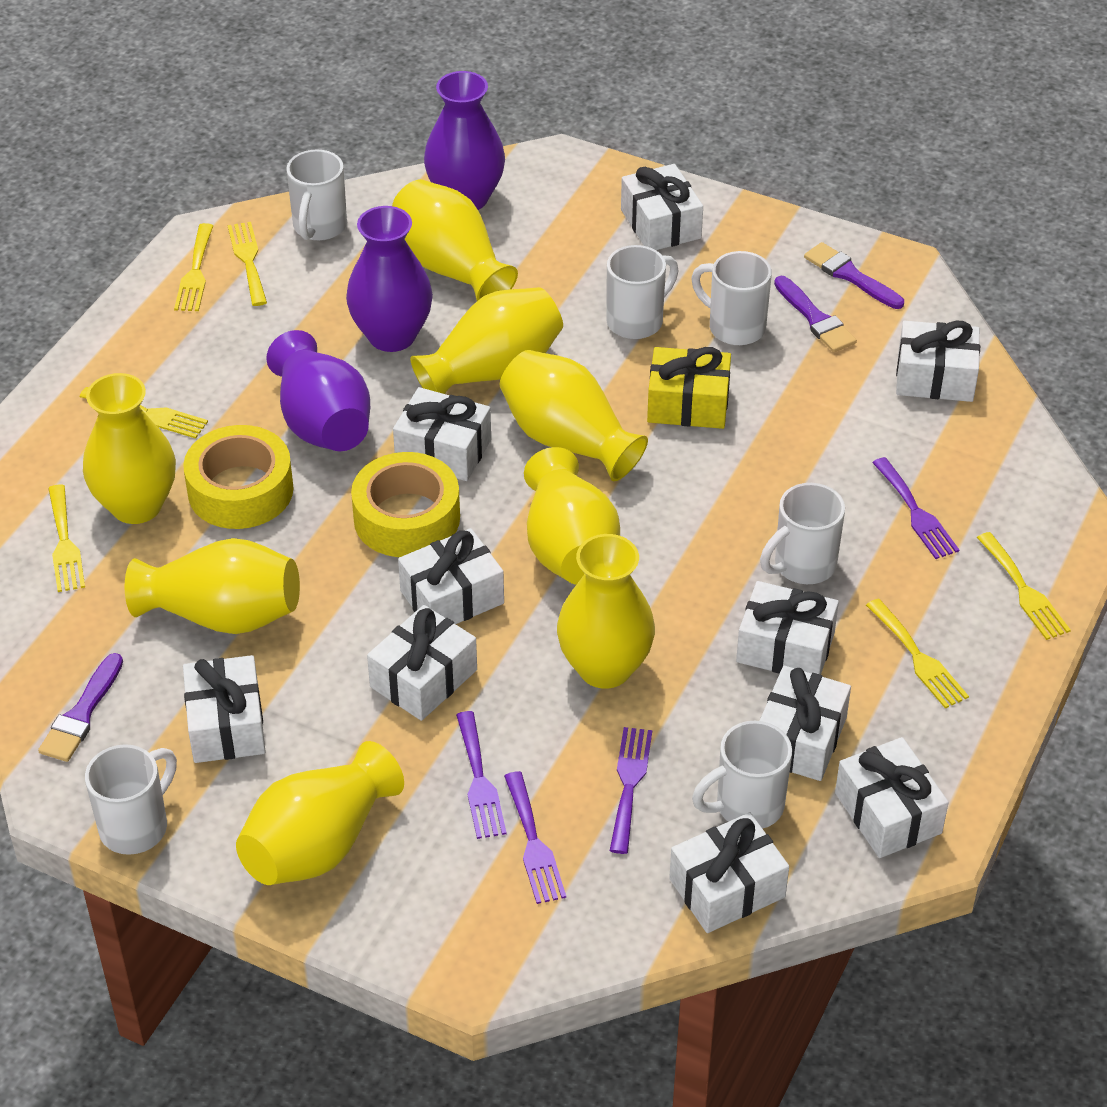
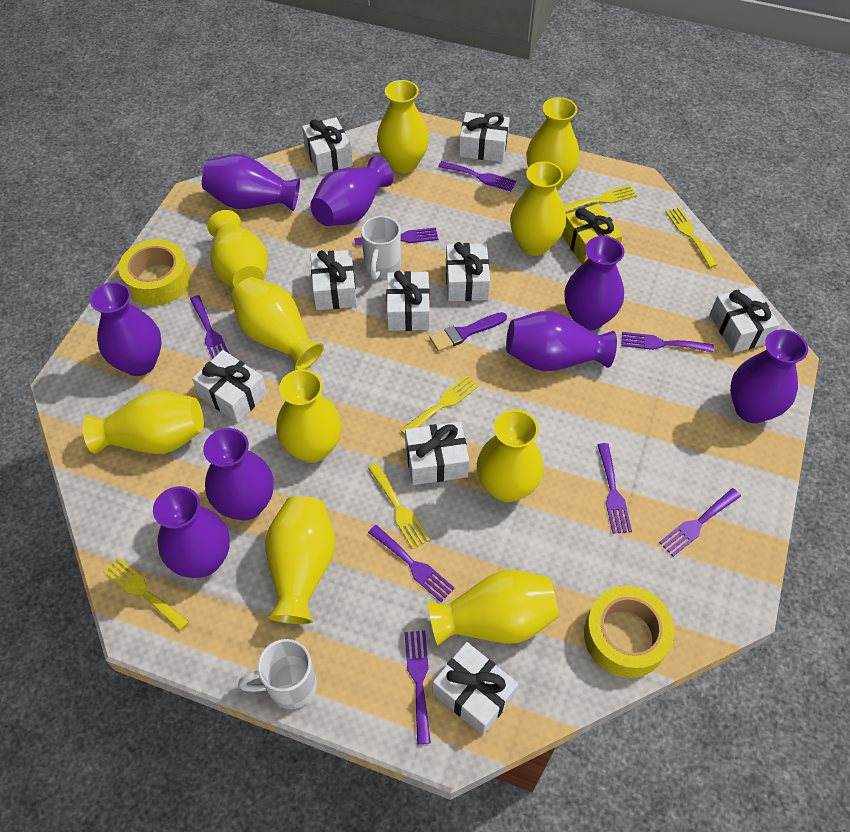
purple brush: [38,653,123,762] [774,276,857,352] [804,242,904,309] = 3 -> [430,312,507,352] = 1
purple fork: [456,711,507,839] [504,771,566,904] [610,727,652,854] [872,457,959,559] = 4 -> [190,295,229,359] [354,228,438,246] [368,525,455,602] [405,631,431,744] [438,161,516,191] [598,443,632,534] [621,332,714,353] [659,488,741,557] = 8
purple vase: [266,330,370,451] [346,206,433,352] [424,71,505,210] = 3 -> [90,282,162,376] [153,486,230,578] [202,154,300,211] [203,428,274,520] [310,156,394,226] [506,311,617,371] [564,236,624,330] [730,329,808,423] = 8
white gift: [183,655,266,763] [367,605,477,721] [393,387,491,481] [398,528,504,624] [621,164,703,250] [669,812,789,933] [736,581,839,675] [759,666,851,781] [835,737,949,858] [896,321,980,402] = 10 -> [192,350,267,423] [302,117,353,175] [310,250,357,310] [386,271,430,331] [405,422,469,485] [433,642,518,735] [446,242,490,301] [459,112,510,162] [710,286,780,353] = 9
white mug: [85,744,177,855] [286,149,347,241] [606,245,679,339] [691,251,772,345] [692,721,792,829] [760,483,845,584] = 6 -> [238,639,317,709] [361,216,401,280] = 2
yellow fork: [48,484,85,592] [80,387,208,439] [174,223,213,311] [228,222,267,306] [866,598,969,709] [977,532,1071,640] = 6 -> [104,557,189,631] [368,463,430,549] [400,375,479,435] [563,185,637,212] [666,207,718,268] = 5
yellow vase: [83,373,176,524] [125,538,300,634] [236,741,404,885] [392,179,518,301] [410,287,563,394] [500,350,648,481] [524,447,620,585] [557,534,655,689] = 8 -> [83,390,204,454] [207,210,268,289] [231,277,324,370] [265,496,335,624] [276,369,342,463] [377,80,429,173] [428,570,559,645] [477,410,544,502] [510,161,566,256] [526,97,579,189] = 10

